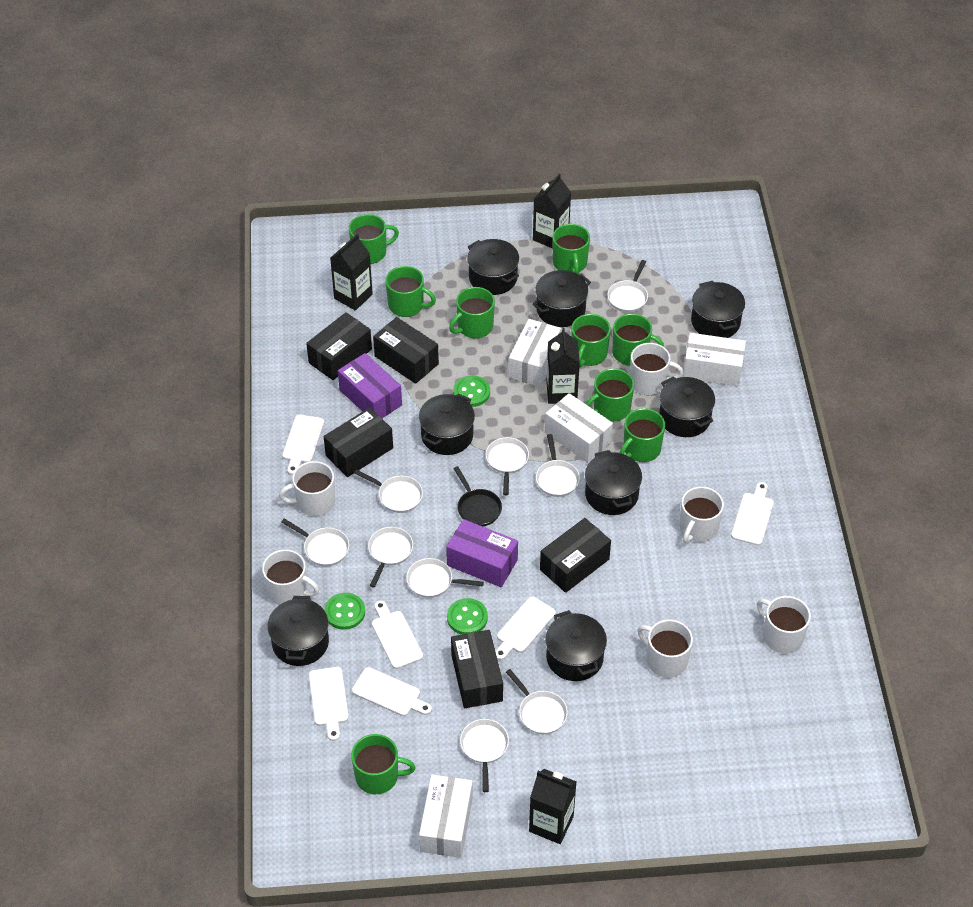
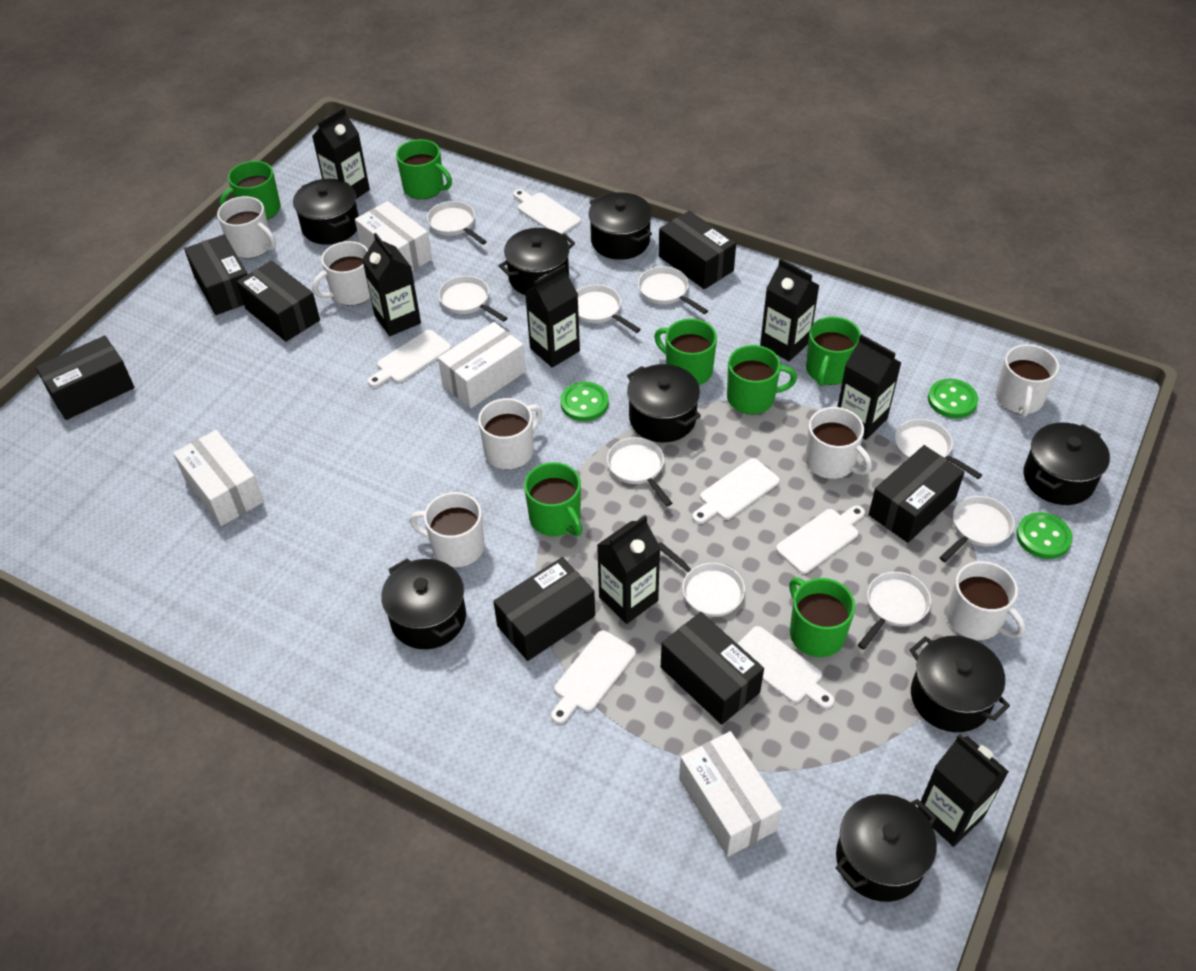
black box: [306,312,372,380] [324,407,393,477] [373,317,439,384] [451,630,503,708] [540,518,611,593] = 5 -> [35,335,135,420] [184,234,248,315] [237,261,320,342] [493,557,595,661] [659,211,736,289] [661,612,764,725] [869,445,965,543] = 7
black carton: [330,234,373,311] [529,769,576,844] [533,173,571,248] [546,328,580,404] = 4 -> [312,107,370,199] [362,233,421,336] [525,265,580,368] [597,516,661,624] [760,258,820,361] [837,334,901,440] [918,734,1009,847] = 7
black pan: [453,466,502,526] = 1 -> none = 0
green mug: [349,214,399,264] [351,734,416,794] [385,266,436,317] [449,287,495,338] [552,224,590,274] [571,314,611,367] [585,368,634,422] [613,314,664,366] [620,408,665,462] = 9 -> [220,161,281,220] [396,139,452,199] [524,462,582,537] [654,319,717,385] [727,345,797,414] [789,578,855,657] [806,317,861,386] = 7
purple box: [338,353,402,418] [446,519,518,587] = 2 -> none = 0
white mug: [262,549,319,605] [279,461,335,516] [630,343,683,395] [638,619,693,678] [680,487,724,544] [757,596,811,654] = 6 -> [217,196,276,259] [312,241,371,306] [409,492,484,567] [478,398,542,470] [805,407,872,479] [947,561,1026,640] [996,344,1059,417] = 7

